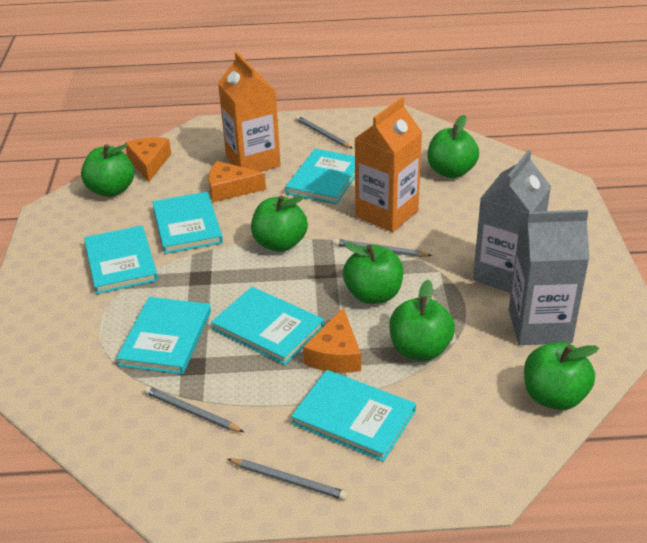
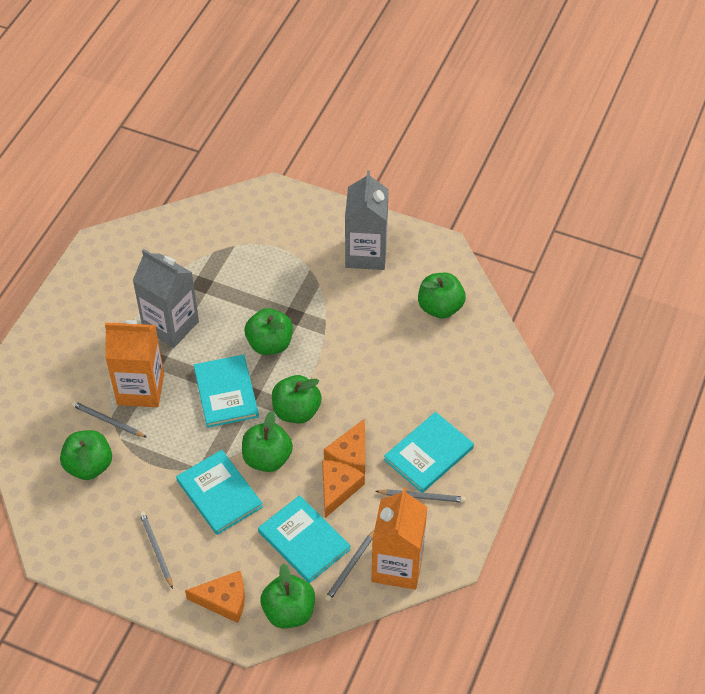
turquoise book: [84,225,158,294] [116,297,211,374] [152,192,223,254] [211,287,324,365] [285,149,355,205] [291,370,416,462] = 6 -> [176,450,263,535] [194,355,259,428] [258,495,351,583] [384,412,474,493] = 4

